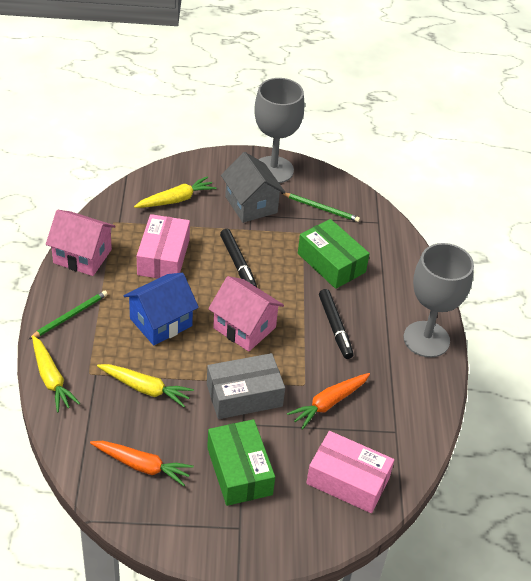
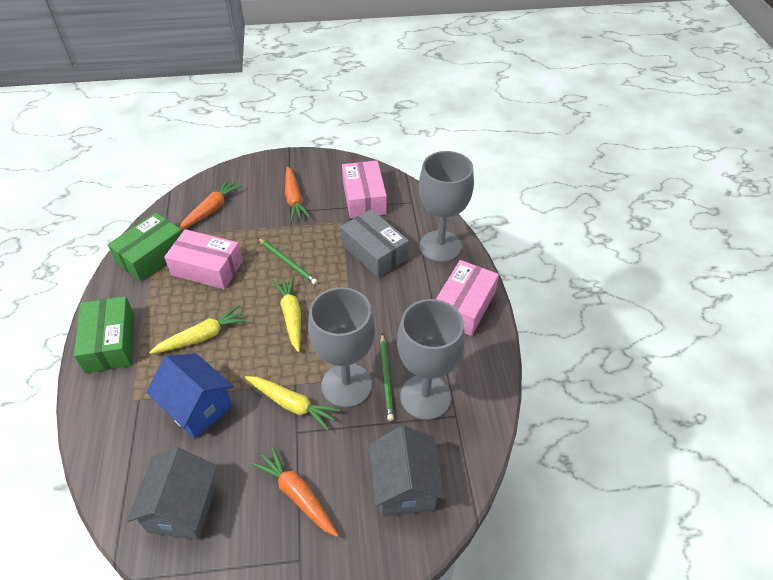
black marker: [220,229,257,287] [319,289,354,359] = 2 -> none = 0
grey goblet: [254,78,305,183] [404,243,474,358] = 2 -> [308,287,375,408] [397,299,465,420] [419,151,474,262] = 3
grey house: [221,152,286,223] = 1 -> [127,447,217,540] [369,426,445,516] = 2
orange carrot: [90,441,194,486] [287,373,370,430] = 2 -> [179,179,242,230] [252,446,339,537] [285,166,311,222] = 3
pink box: [137,214,190,279] [306,431,394,513] = 2 -> [164,229,243,289] [342,160,387,219] [436,260,499,336] = 3
pink house: [46,210,116,276] [208,276,284,352] = 2 -> none = 0

